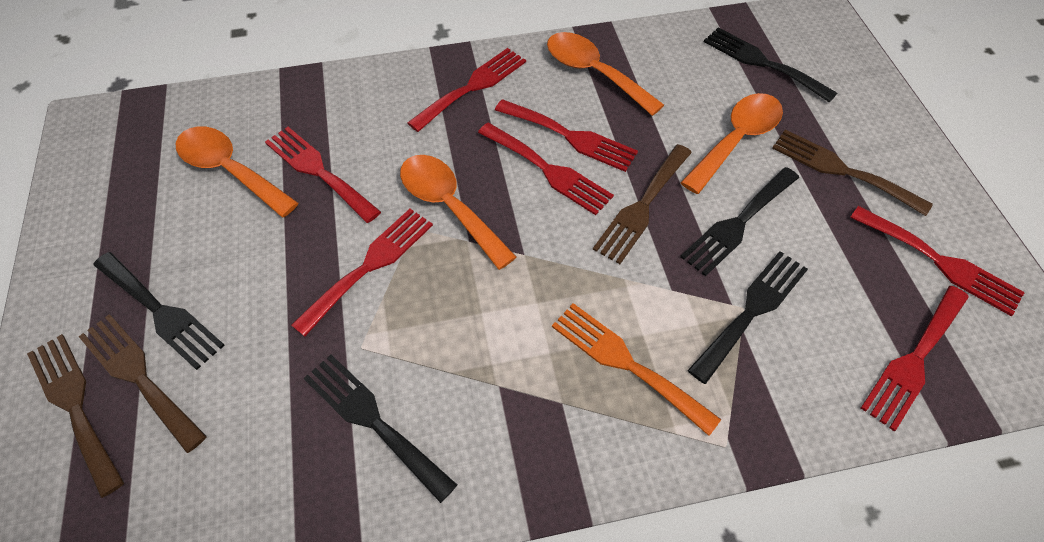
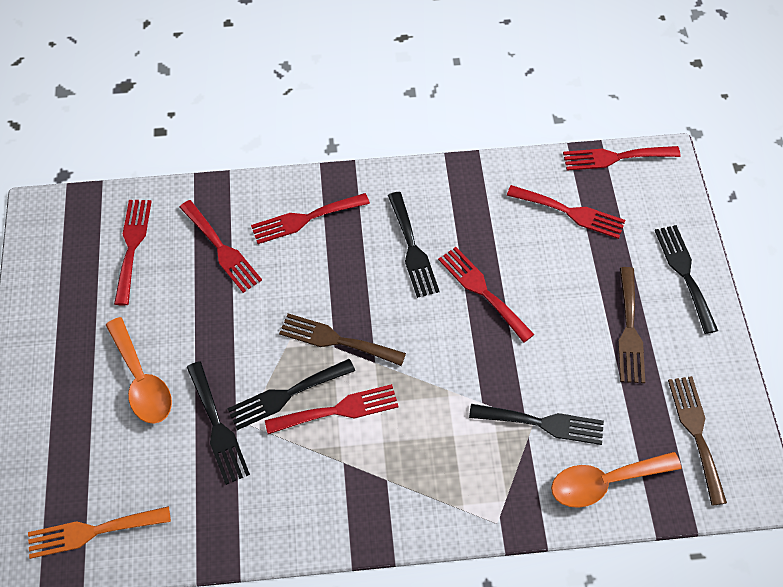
brown fork: [27,334,124,498] [79,314,207,453] [593,144,692,264] [772,130,933,216] = 4 -> [279,313,406,366] [618,267,645,383] [668,376,727,506] = 3
orange spoon: [176,126,299,217] [400,155,516,270] [547,32,664,116] [680,93,783,194] = 4 -> [106,317,172,424] [551,452,682,508] = 2

